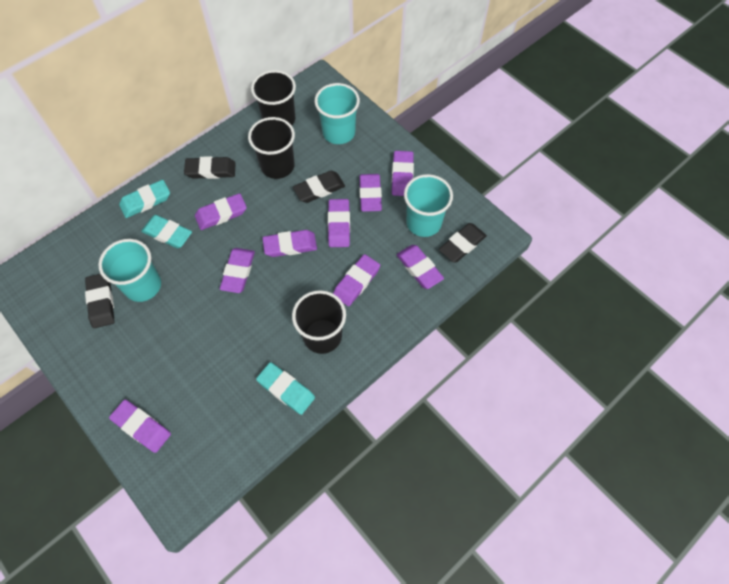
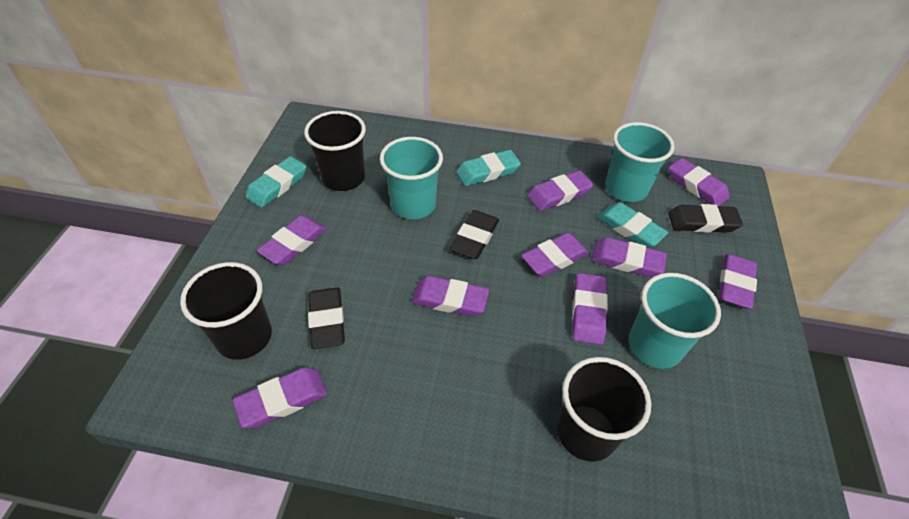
black eraser: [85,274,115,328] [184,156,236,179] [293,171,345,203] [439,223,487,262] = 4 -> [308,287,345,349] [450,210,499,259] [669,204,743,233] = 3

